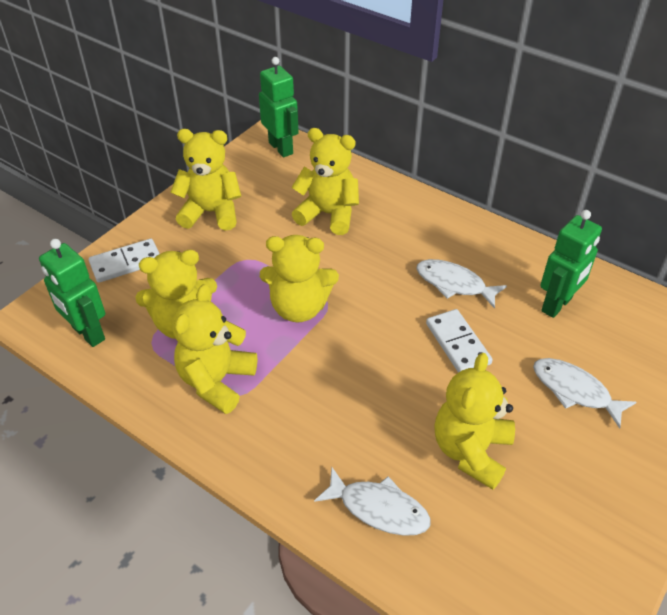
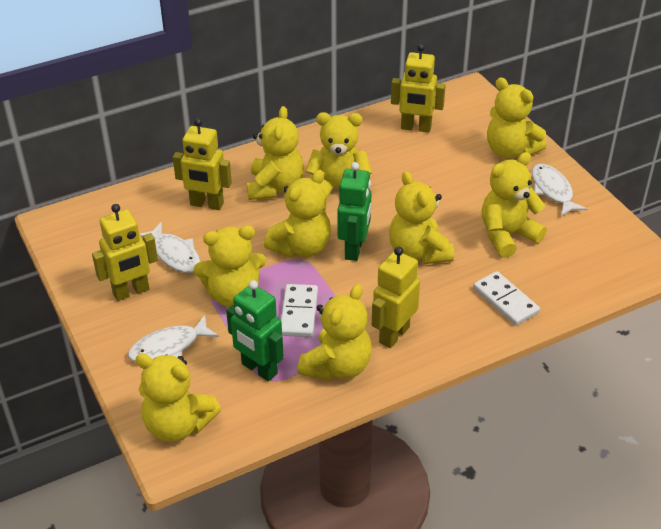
green robot: [39,239,105,347] [259,57,299,157] [540,210,602,318] = 3 -> [226,280,284,381] [337,162,371,261] = 2
yellow robot: none = 0 -> [92,204,158,301] [173,118,232,210] [372,247,420,348] [391,44,446,133] = 4
yellow teddy bear: [135,250,217,339] [170,129,241,230] [172,284,257,414] [260,235,339,322] [291,128,359,235] [434,353,515,490] = 6 -> [135,353,221,442] [193,226,266,307] [247,106,304,200] [264,170,331,257] [297,284,372,381] [305,112,372,200] [389,171,454,264] [482,152,547,258] [487,77,547,159] = 9

